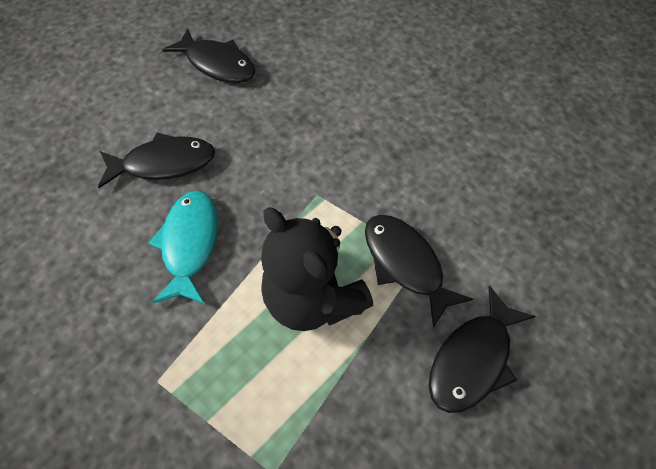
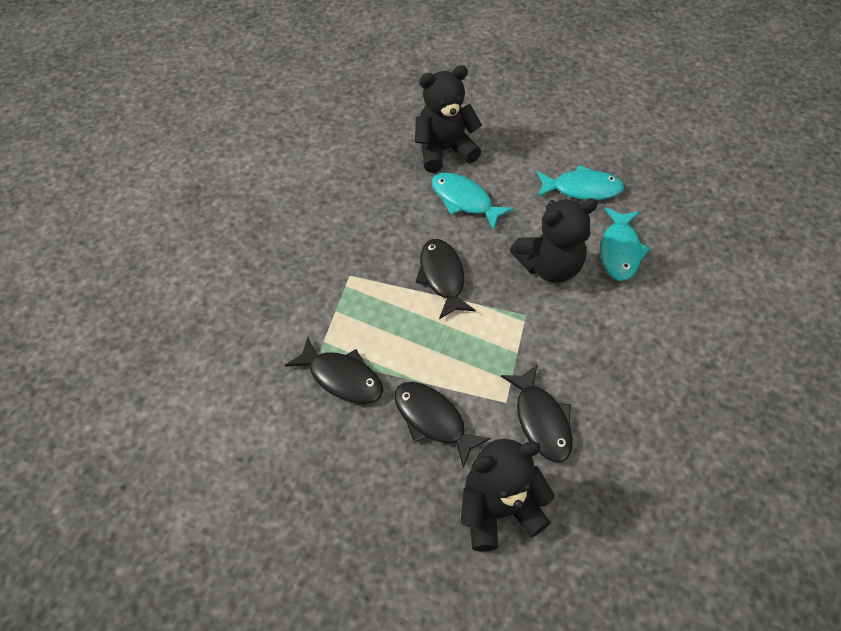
black teddy bear: [261,207,373,331] = 1 -> [415,65,482,173] [461,439,555,551] [510,198,598,283] = 3
turquoise fish: [148,191,218,304] = 1 -> [431,172,514,230] [536,165,624,200] [600,207,650,281] = 3

